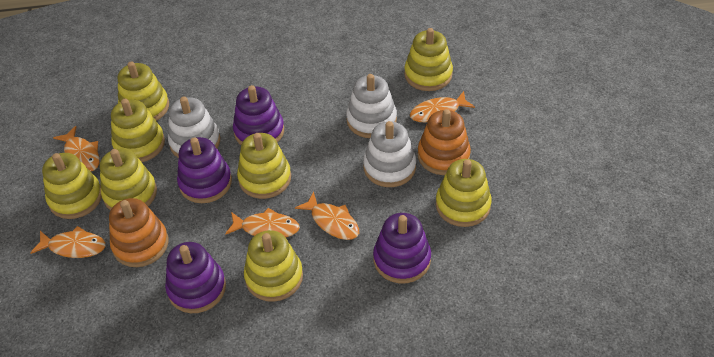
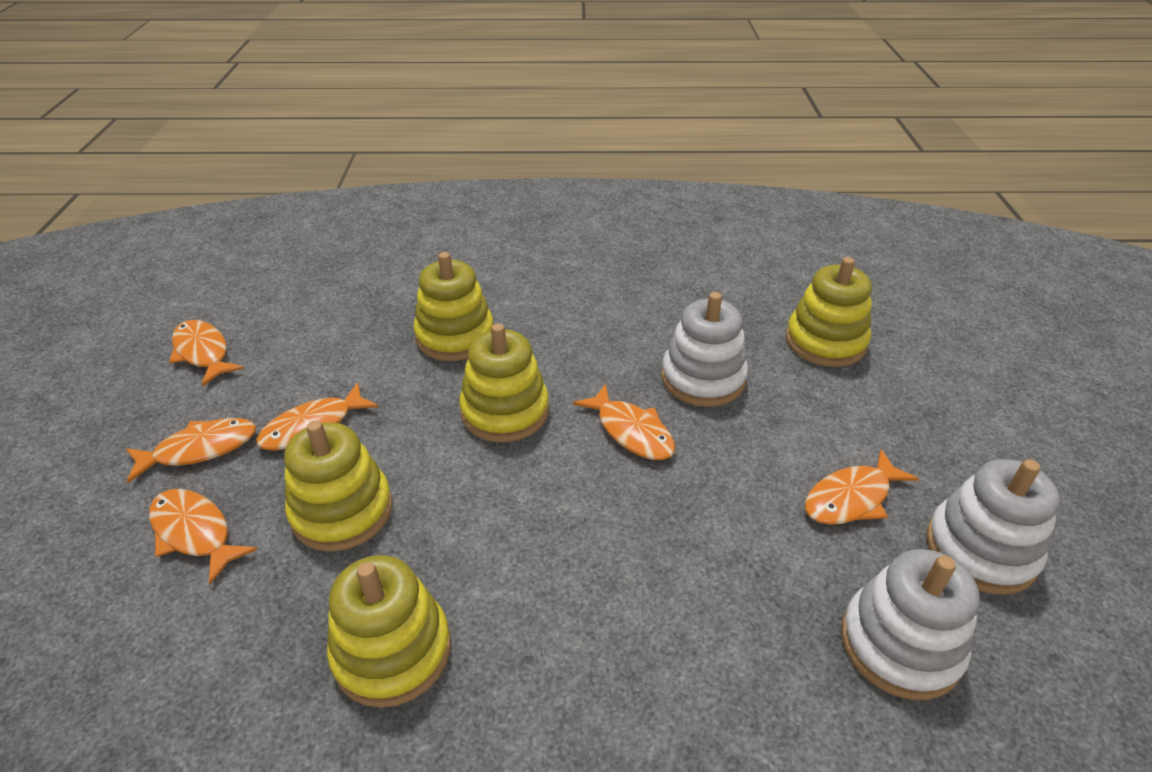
orange fish: [30,226,106,258] [53,126,100,171] [225,208,300,238] [295,191,359,240] [410,91,475,122] = 5 -> [126,418,256,483] [149,489,258,584] [169,320,244,386] [256,382,379,451] [573,384,675,460] [805,449,919,525] = 6
orange stacking toy: [109,198,168,267] [418,109,471,175] = 2 -> none = 0
purple stacking toy: [165,242,226,313] [177,137,232,203] [233,85,284,145] [373,213,431,283] = 4 -> none = 0
yellow stacking toy: [42,153,102,219] [100,148,157,211] [111,99,165,162] [118,61,169,121] [237,133,291,199] [244,230,303,302] [404,28,453,91] [436,159,492,227] = 8 -> [284,421,392,552] [327,555,451,708] [413,252,494,361] [459,323,549,442] [786,257,872,367] = 5

